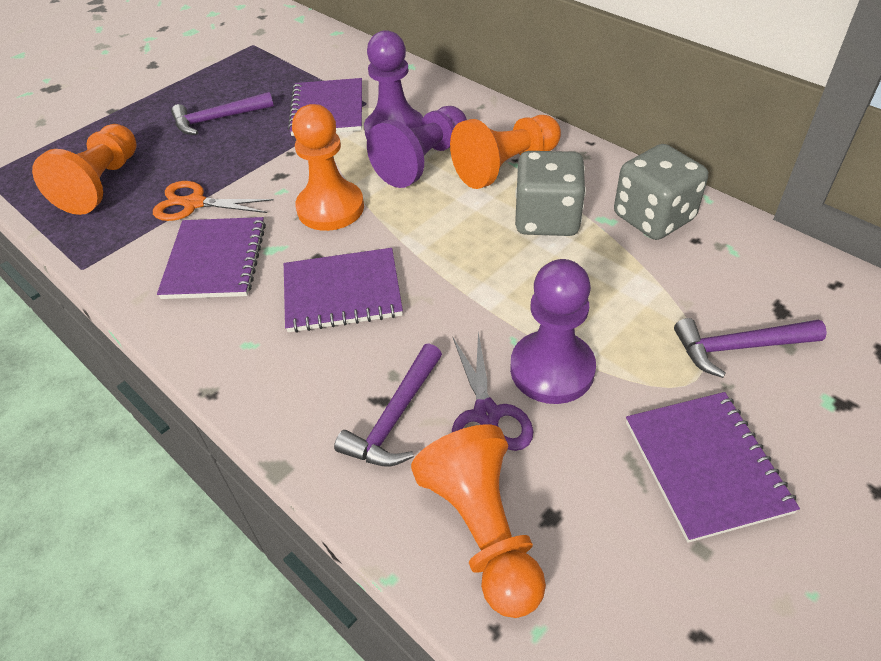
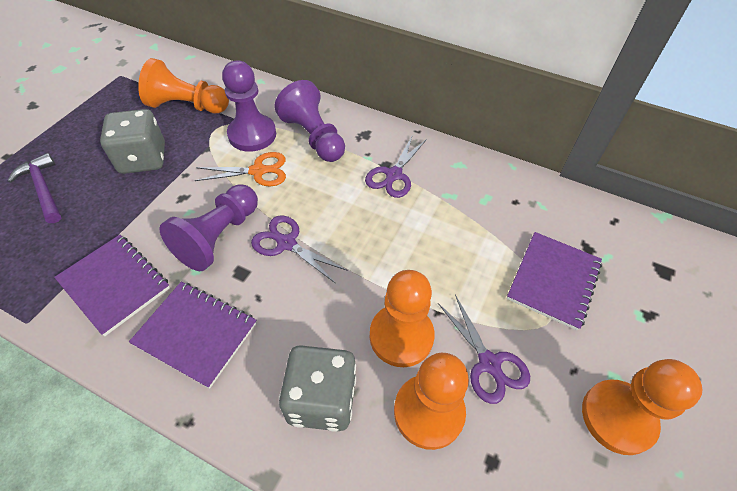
purple hammer: [171,92,274,135] [334,343,442,466] [674,318,827,378] = 3 -> [7,153,61,223] = 1
purple notebook: [157,217,266,299] [284,248,403,333] [288,78,362,136] [626,392,800,543] = 4 -> [54,235,170,336] [129,282,257,389] [507,232,602,331] = 3
purple scissors: [452,332,533,451] = 1 -> [251,215,346,284] [365,136,427,198] [438,295,530,404] = 3

